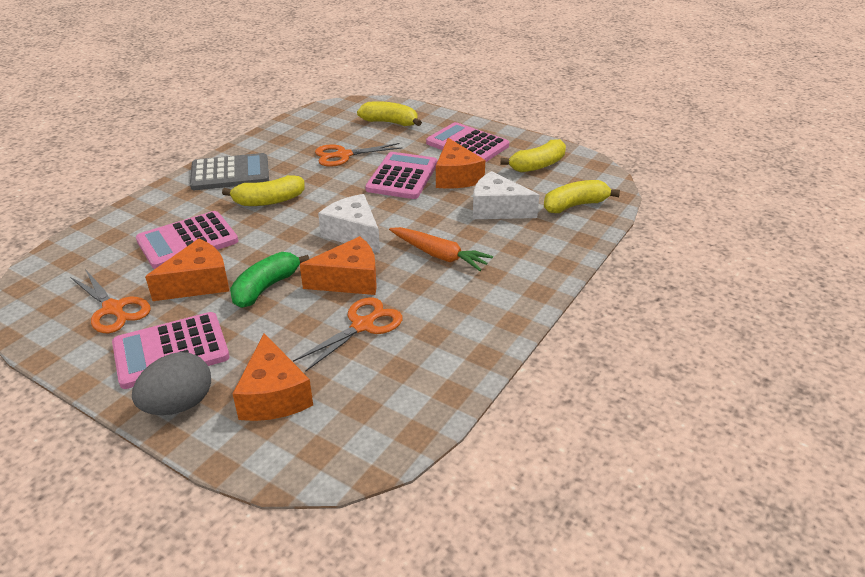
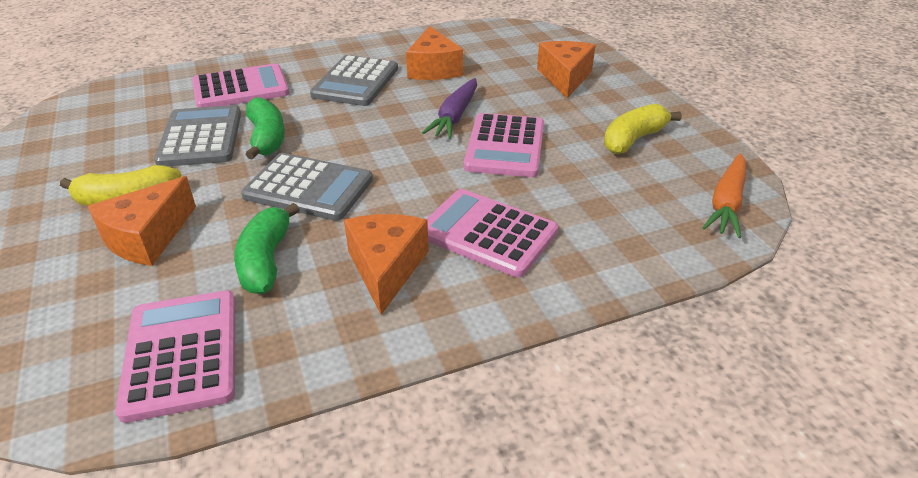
green banana: [230,252,309,308] = 1 -> [234,203,300,294] [245,97,285,160] = 2
grey calculator: [190,153,269,190] = 1 -> [154,105,241,166] [241,153,373,221] [310,55,398,106] = 3
grey egg: [132,352,211,415] = 1 -> none = 0
orange scissors: [70,269,151,333] [293,297,402,372] [315,143,403,167] = 3 -> none = 0
purple carrot: none = 0 -> [422,78,477,139] = 1
white cheese: [318,194,380,253] [473,171,539,219] = 2 -> none = 0
yellow banana: [222,175,305,206] [357,101,422,126] [501,139,566,172] [544,180,620,213] = 4 -> [60,165,181,206] [604,104,682,154] = 2

